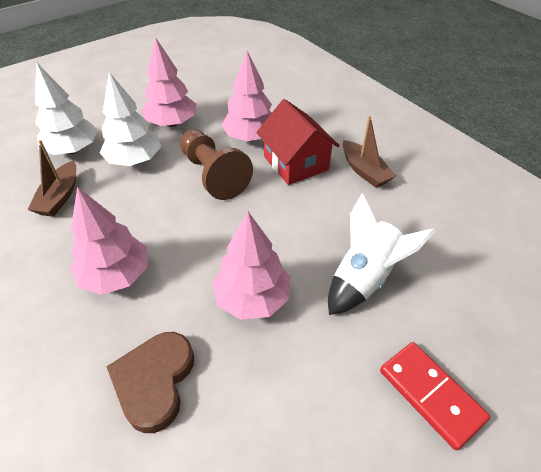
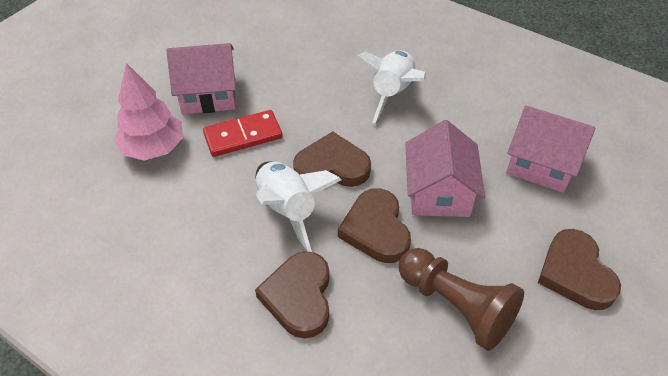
brown boat: [27,140,76,217] [343,115,396,188] = 2 -> none = 0
brown heart: [107,332,194,433] = 1 -> [255,251,329,339] [293,131,371,187] [338,188,411,263] [538,229,621,310] = 4
pink house: none = 0 -> [167,43,236,114] [405,120,485,217] [506,106,596,193] = 3
pink tree: [70,187,148,295] [142,37,196,127] [212,212,290,320] [221,51,272,141] = 4 -> [114,63,183,161] = 1
red house: [256,99,340,185] = 1 -> none = 0
white rocket: [328,193,436,315] = 1 -> [256,161,341,252] [355,50,426,123] = 2
white tree: [35,62,98,155] [100,72,161,166] = 2 -> none = 0

